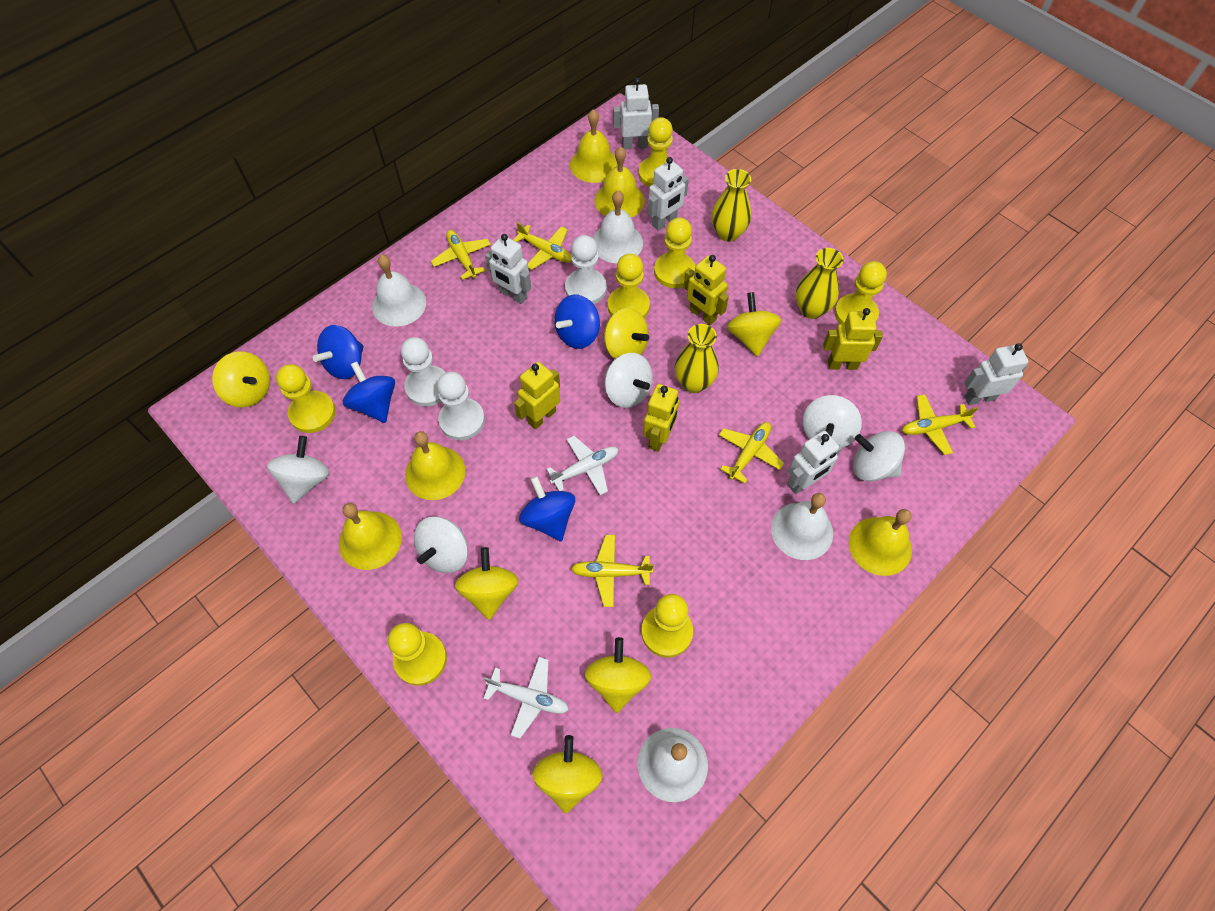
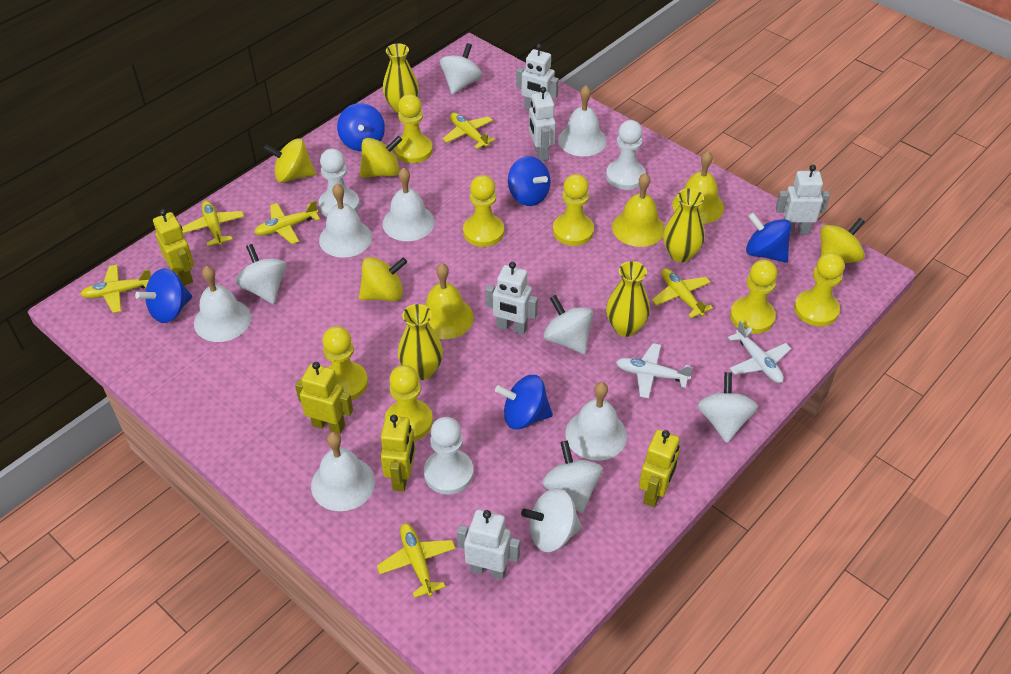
blue spinning top: [313,325,364,379] [343,361,395,423] [519,476,575,541] [554,295,600,349] = 4 -> [135,268,192,323] [337,103,385,151] [495,375,553,430] [508,156,550,206] [746,212,791,263] = 5
white bell: [372,255,426,327] [593,191,643,263] [638,728,708,802] [771,493,833,560] = 4 -> [194,266,251,342] [311,432,375,511] [319,183,372,258] [382,168,435,241] [558,85,607,157] [565,382,627,461] = 6
white spinning top: [267,436,330,504] [414,516,468,573] [605,353,653,408] [803,395,862,448] [853,431,905,481] = 5 -> [235,244,286,304] [440,43,482,94] [521,488,582,552] [542,440,603,513] [544,295,593,354] [697,372,758,443] = 6
yellow bell: [339,503,402,570] [405,431,465,500] [570,109,618,183] [595,146,645,217] [849,509,912,576] = 5 -> [424,263,474,339] [612,173,665,247] [672,151,724,224] = 3
yellow plane: [431,230,491,280] [513,222,572,270] [571,535,654,607] [719,422,784,484] [902,394,978,455] = 5 -> [80,265,151,313] [182,200,244,246] [254,200,320,244] [377,523,456,598] [443,113,495,149] [652,268,713,318] = 6
yellow spinning top: [212,351,270,407] [455,547,519,620] [533,735,603,813] [585,637,651,713] [604,308,649,359] [727,292,781,357] = 6 -> [263,139,316,183] [359,257,407,301] [360,136,402,178] [820,218,865,264] = 4
yellow vase: [675,324,719,393] [711,169,751,242] [796,248,844,319] = 3 -> [383,43,419,113] [398,304,443,380] [606,261,650,337] [663,188,705,262] = 4

